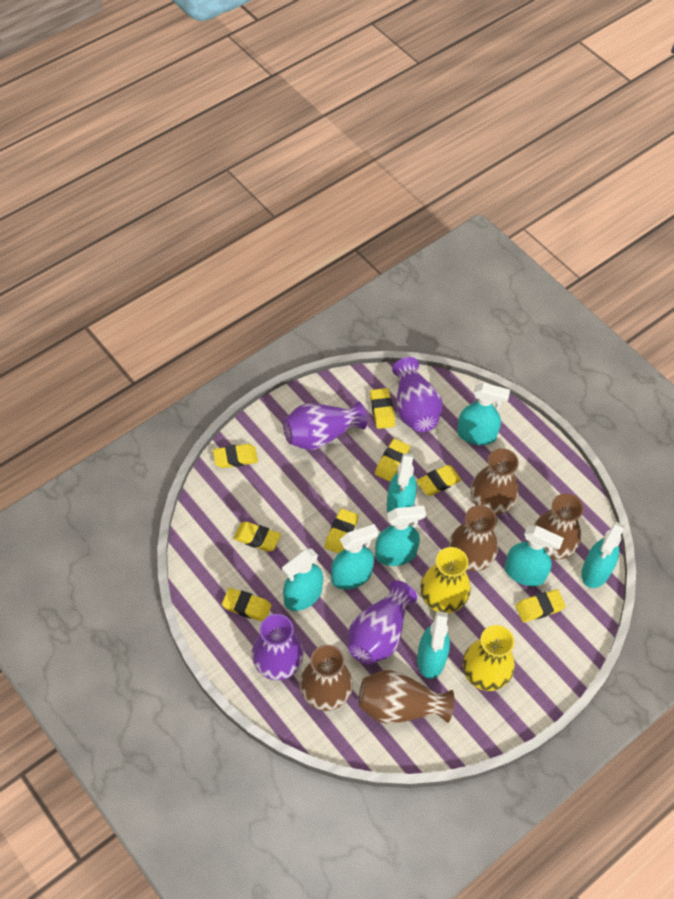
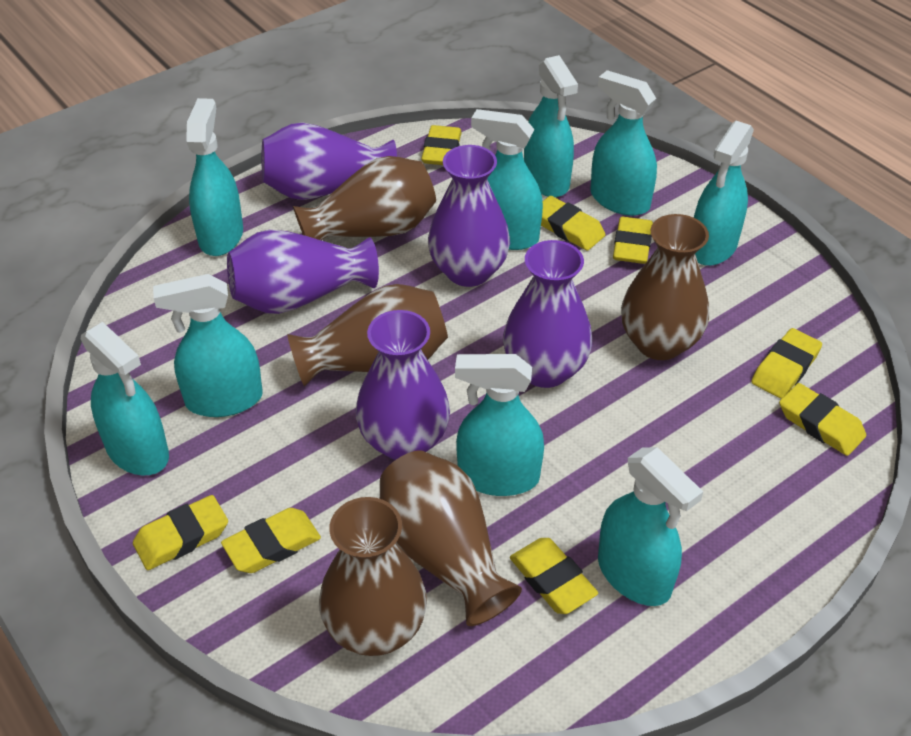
purple vase: [251,614,304,680] [283,402,367,450] [349,580,417,665] [392,357,443,432] = 4 -> [227,230,379,314] [262,122,397,200] [356,310,450,460] [428,145,510,287] [503,240,592,388] = 5
turquoise spray bottle: [282,549,323,611] [331,524,378,589] [375,506,426,566] [387,453,417,513] [417,611,450,679] [457,383,510,445] [505,526,564,586] [581,522,625,588] = 8 -> [81,322,169,475] [153,274,263,417] [186,98,243,256] [455,354,544,496] [471,109,543,250] [524,55,578,197] [590,70,657,216] [598,447,703,606] [694,121,754,266] = 9
yellow vase: [420,547,471,613] [463,625,515,691] = 2 -> none = 0

